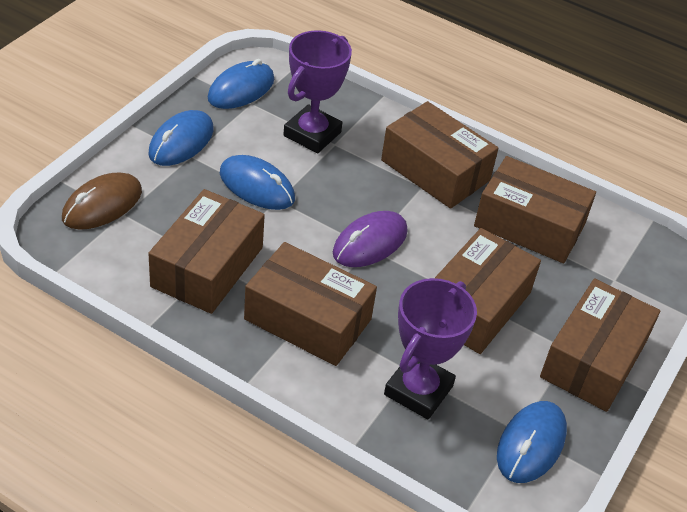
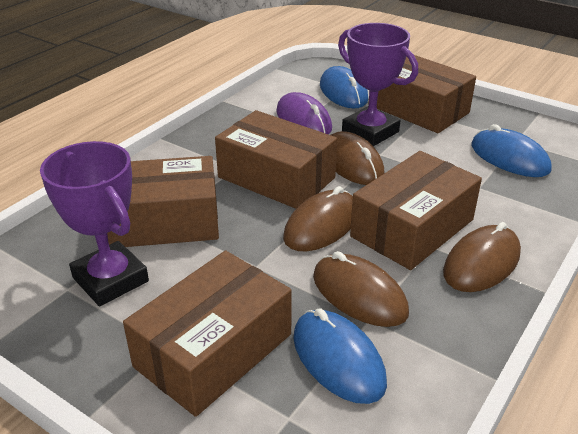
blue mouse: [148,110,214,166] [208,59,274,109] [220,155,295,210] [497,401,567,483] = 4 -> [293,308,387,404] [320,66,368,108] [472,124,552,177] = 3
brown box: [148,189,265,314] [244,242,377,366] [381,101,499,209] [435,228,541,354] [474,156,596,263] [540,279,660,412] = 6 -> [107,156,219,247] [123,250,291,417] [215,110,337,209] [350,151,482,270] [368,55,476,133] = 5
brown mouse: [62,173,142,230] = 1 -> [283,186,353,251] [313,251,409,327] [331,131,385,185] [443,222,521,292] = 4

